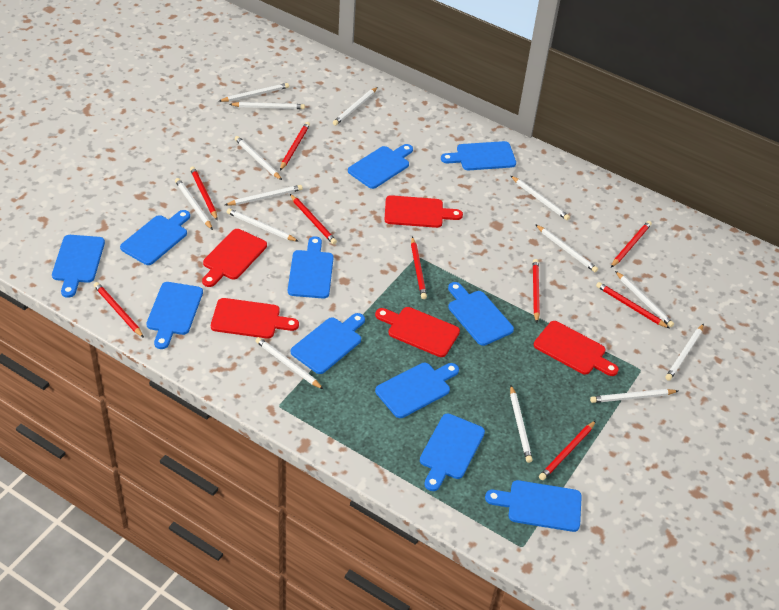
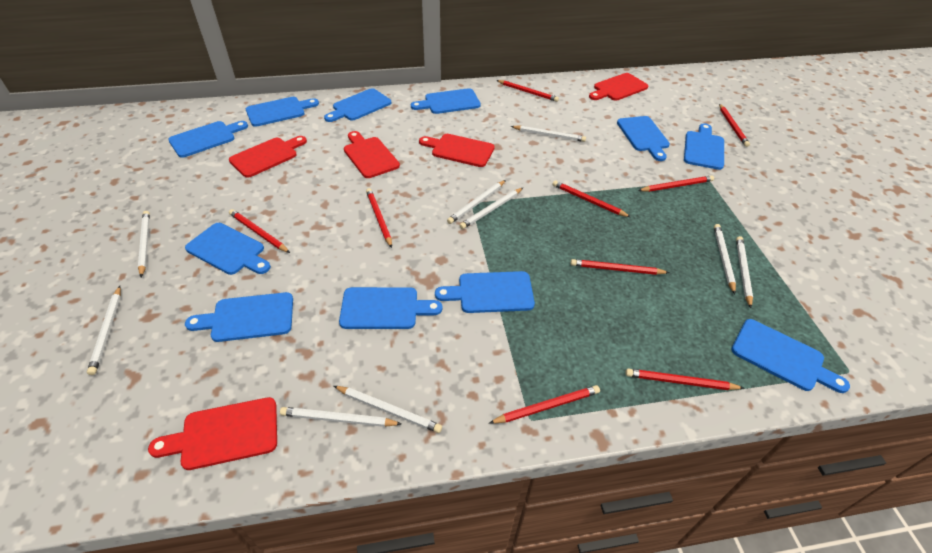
white pencil: [175,178,213,230] [218,83,289,102] [225,185,303,205] [227,208,299,242] [229,102,305,109] [234,136,282,180] [256,337,323,389] [333,87,378,125] [510,385,532,463] [511,176,570,220] [535,224,598,272] [590,389,678,403] [615,271,674,327] [665,324,704,381] = 14 -> [87,286,121,375] [138,211,150,277] [280,407,401,427] [334,386,442,433] [447,180,506,224] [459,188,523,229] [511,125,586,142] [714,224,736,294] [736,236,753,308] = 9

